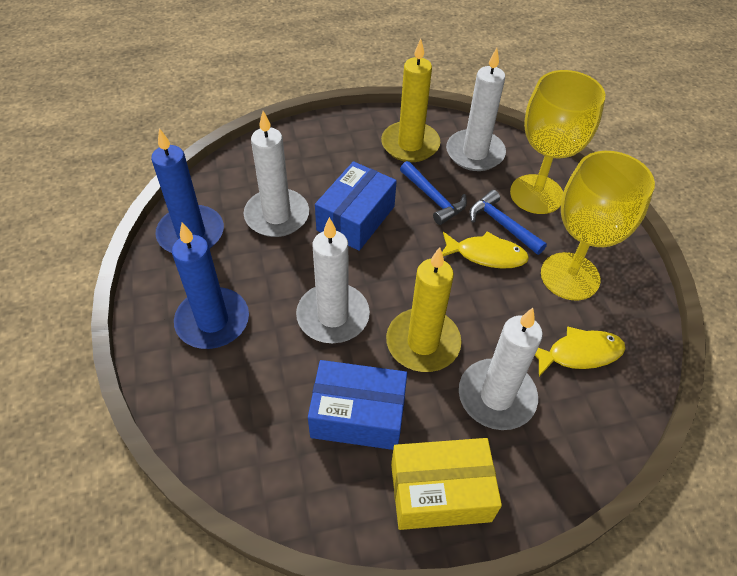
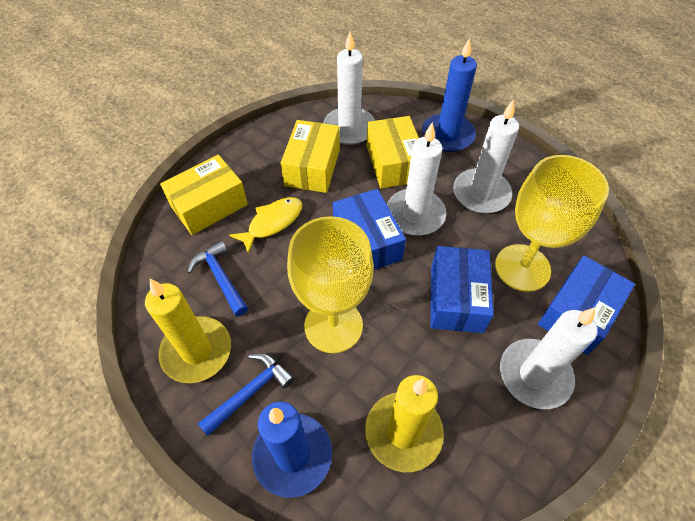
blue box: [308,360,407,450] [315,161,397,251] = 2 -> [333,189,406,270] [430,246,494,333] [538,256,635,355] = 3
yellow box: [391,438,502,530] = 1 -> [160,155,248,235] [281,120,340,193] [367,116,419,188] = 3
yellow fish: [442,231,529,269] [535,326,626,377] = 2 -> [229,197,302,254] = 1

